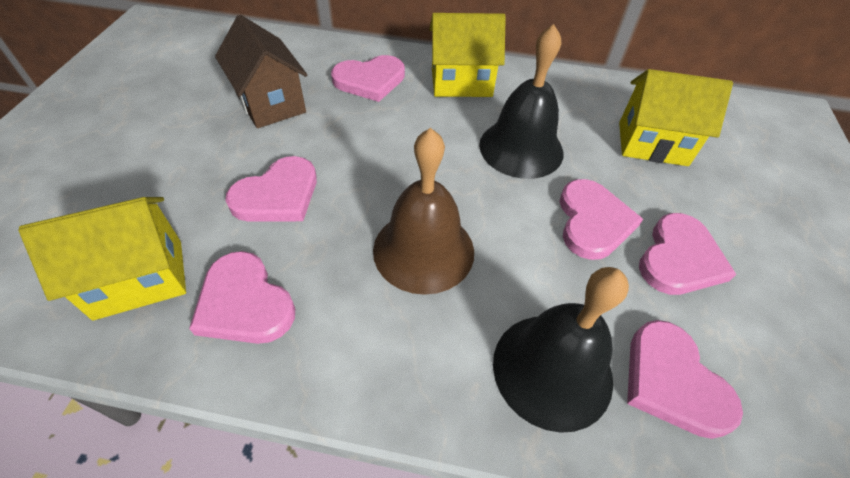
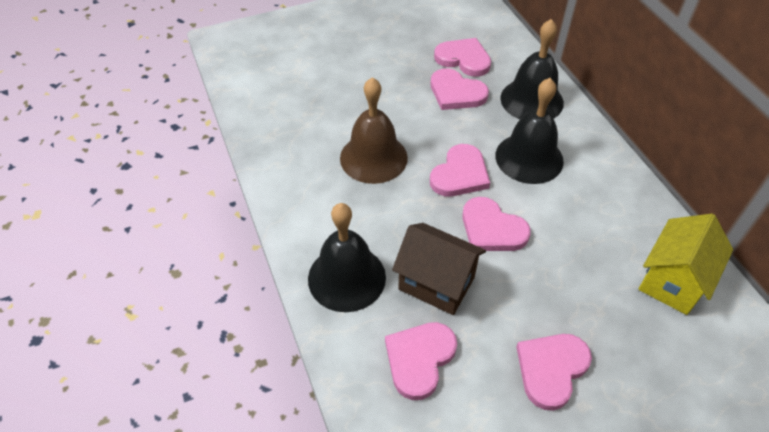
black bell: [479,24,563,179] [493,267,629,433] = 2 -> [308,203,386,312] [495,78,564,184] [500,19,564,119] = 3
yellow house: [18,197,186,320] [429,13,506,97] [619,69,733,166] = 3 -> [638,214,733,315] = 1

